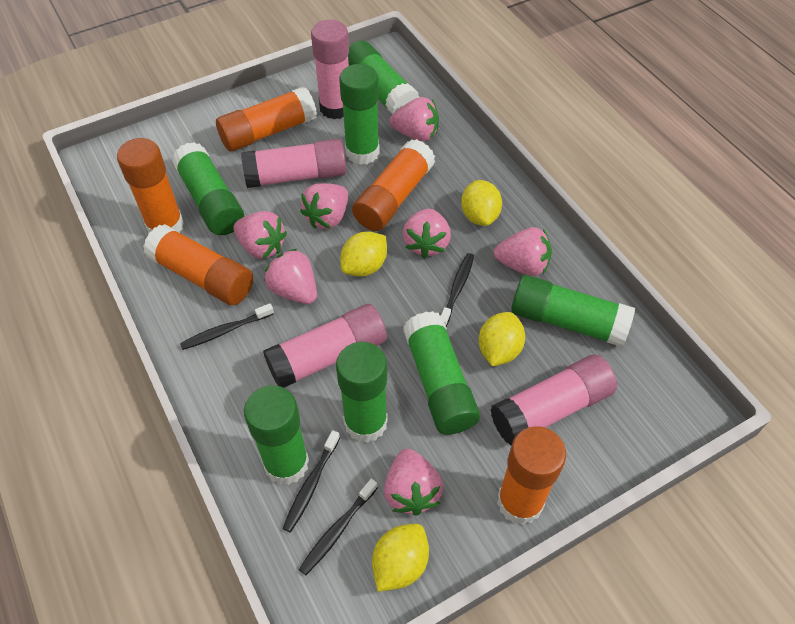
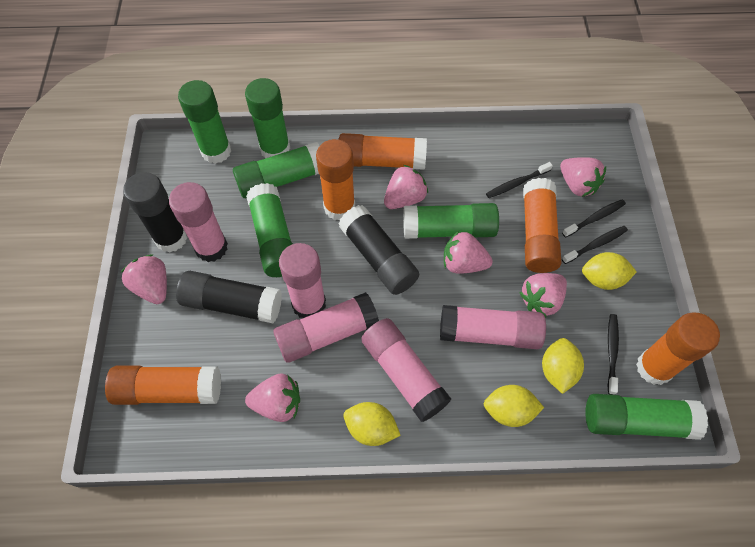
black glue stick: none = 0 -> [123,172,187,253] [176,271,282,323] [338,205,419,295] = 3
green glue stick: [172,142,244,235] [244,385,309,485] [336,342,388,443] [339,64,380,165] [348,40,420,114] [403,311,480,435] [511,275,635,347] = 7 -> [178,80,231,164] [233,142,319,198] [245,78,290,158] [246,183,293,277] [403,203,499,239] [585,394,708,440] = 6
pink glue stick: [241,139,346,188] [263,304,387,388] [311,20,349,119] [490,355,617,446] = 4 -> [169,182,228,262] [273,292,379,363] [279,243,326,318] [361,318,451,422] [440,305,546,349] = 5
pink strawberry: [233,211,287,259] [265,249,317,304] [300,183,348,229] [384,449,443,516] [389,97,439,141] [403,209,451,259] [494,227,552,276] = 7 -> [120,254,167,304] [245,373,300,422] [384,165,428,209] [444,231,493,274] [519,273,567,317] [560,157,606,197] = 6

